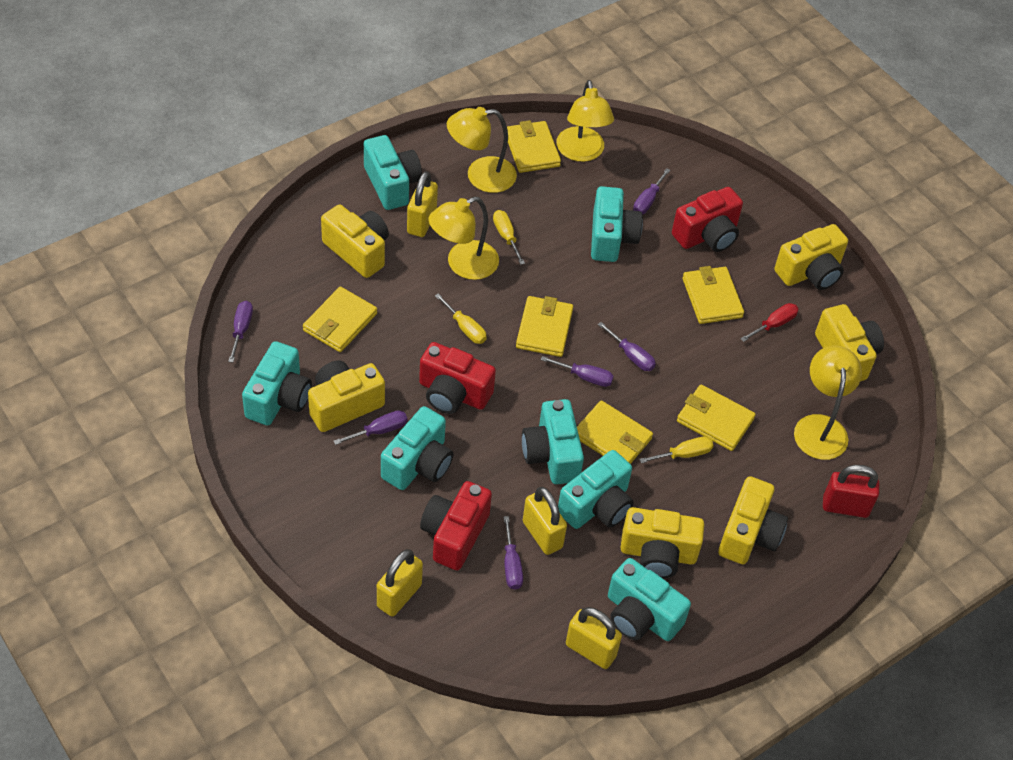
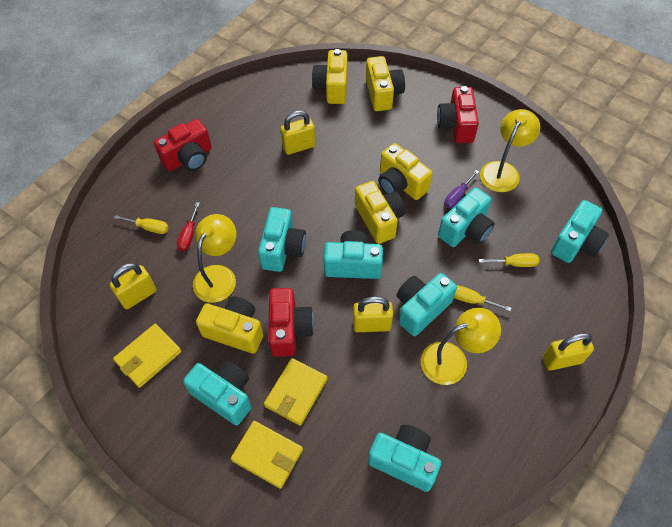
purple screwdriver: [228,301,253,363] [334,410,407,445] [504,516,523,590] [541,356,614,387] [598,322,656,371] [633,168,670,214] = 6 -> [444,170,479,208] = 1
red padlock: [823,465,879,518] = 1 -> none = 0
yellow camera: [308,360,385,432] [321,204,389,278] [620,507,704,578] [718,476,788,565] [774,224,848,290] [815,304,884,381] = 6 -> [196,296,263,354] [312,49,347,104] [355,181,405,244] [366,56,405,111] [378,143,432,200] = 5
yellow lamp: [429,197,499,280] [447,107,517,193] [556,80,614,162] [794,346,862,460] = 4 -> [193,214,236,303] [421,308,501,385] [480,109,541,192] = 3
yellow wallet: [303,287,377,352] [507,120,561,173] [516,296,573,357] [577,400,653,464] [677,385,756,451] [682,266,744,324] = 6 -> [113,324,182,388] [231,421,303,489] [264,358,328,426] = 3

